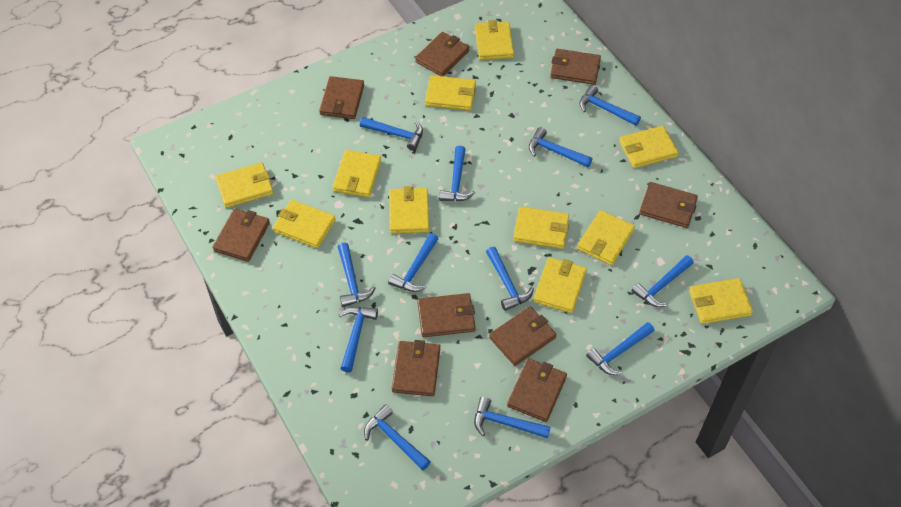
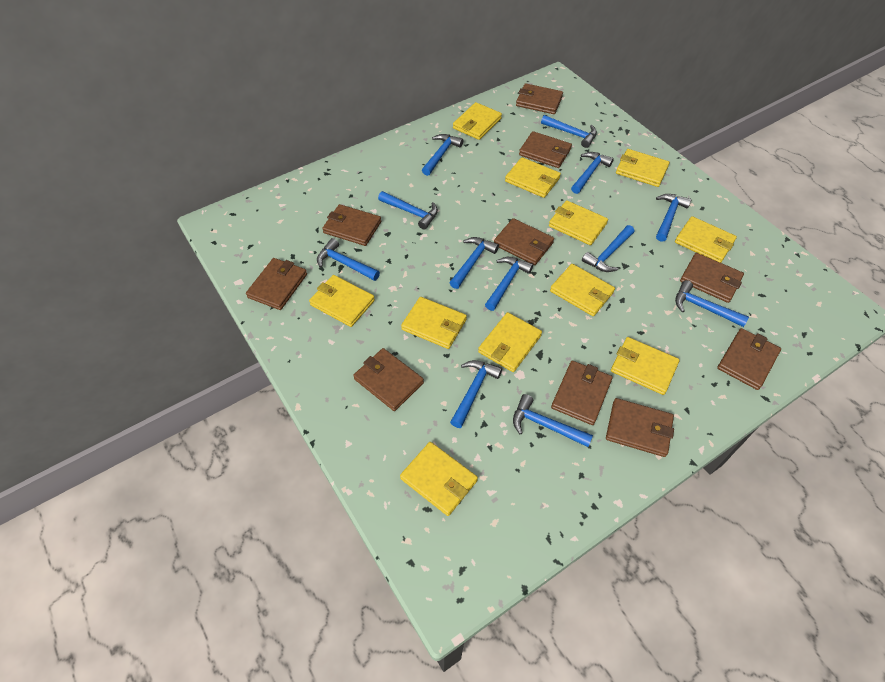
brown wallet: [212,209,270,262] [319,76,364,119] [392,340,440,396] [415,32,470,76] [417,293,475,337] [489,306,557,366] [507,358,567,422] [550,49,601,85] [639,182,698,228] = 9 -> [246,258,307,310] [322,204,381,246] [353,348,424,411] [494,218,554,265] [516,83,563,114] [519,131,572,168] [551,361,613,425] [606,398,674,457] [680,253,744,303] [717,328,781,390] = 10

